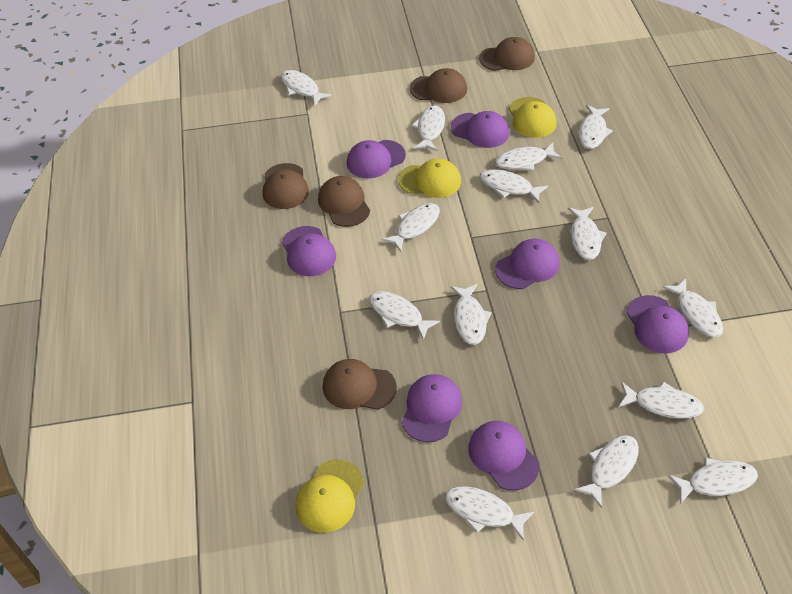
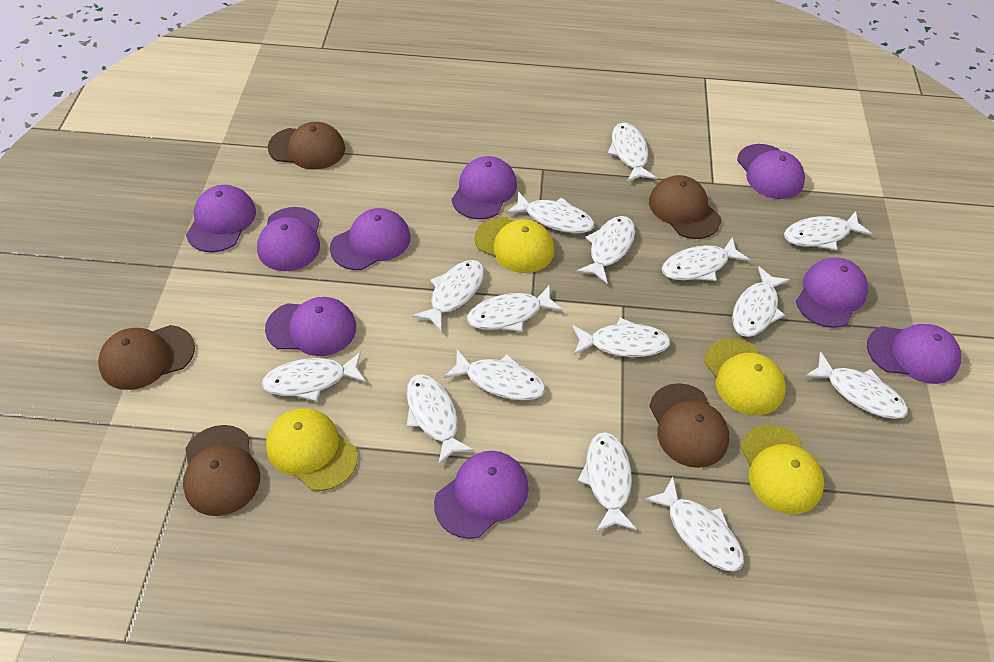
purple cap: [282,226,336,276] [347,140,406,179] [402,374,462,442] [451,111,509,148] [468,421,540,491] [495,239,560,289] [626,295,689,353] = 7 -> [186,185,256,252] [257,207,320,271] [265,297,356,356] [330,208,411,270] [434,451,529,539] [451,156,517,219] [737,144,805,199] [796,258,868,328] [867,324,961,384] = 9
white fish: [281,70,332,106] [369,291,440,340] [381,203,440,252] [412,105,445,151] [445,486,534,540] [450,284,492,345] [480,169,548,203] [495,143,562,171] [568,207,606,260] [574,435,639,508] [578,105,613,149] [619,381,704,419] [663,278,723,337] [668,457,758,504] = 14 -> [261,352,366,401] [407,374,474,465] [412,260,484,332] [444,349,546,400] [467,285,563,332] [506,192,595,233] [572,318,671,357] [576,216,635,284] [578,432,637,531] [608,123,657,182] [644,477,744,572] [662,237,750,281] [732,266,790,337] [784,211,872,250] [804,352,908,419] = 15
yellow cap: [295,459,364,533] [398,159,461,198] [509,97,557,138] = 3 -> [266,408,358,491] [474,217,555,273] [704,338,786,415] [741,425,824,514] = 4

